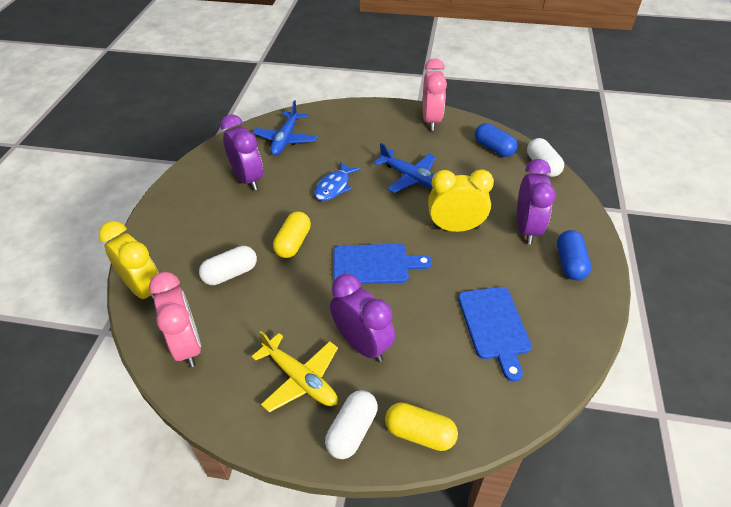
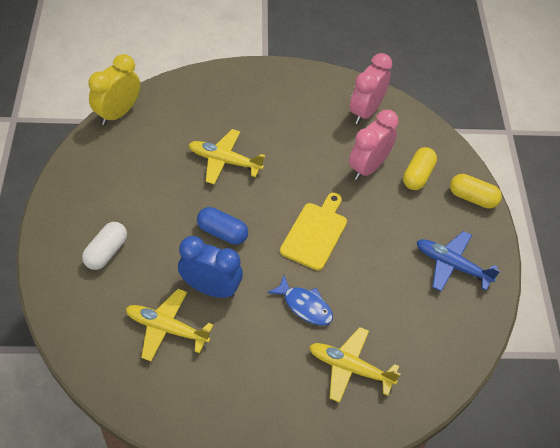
blue capsule: [475,123,518,157] [557,230,591,280] = 2 -> [197,207,248,245] = 1
blue clock: none = 0 -> [178,236,243,298] = 1
blue cutting board: [334,244,432,284] [458,287,532,382] = 2 -> none = 0
blue plane: [252,100,317,156] [374,143,436,193] = 2 -> [417,231,500,292] = 1
purple clock: [221,114,263,191] [330,274,395,362] [517,159,556,245] = 3 -> none = 0
white capsule: [199,246,257,285] [325,390,378,459] [527,138,564,177] = 3 -> [82,222,127,270] = 1
yellow clock: [99,221,159,303] [428,170,494,232] = 2 -> [88,54,140,125] = 1
yellow cutting board: none = 0 -> [280,193,347,271] = 1
yellow plane: [251,331,338,412] = 1 -> [126,289,213,361] [189,129,265,184] [309,327,400,403] = 3

